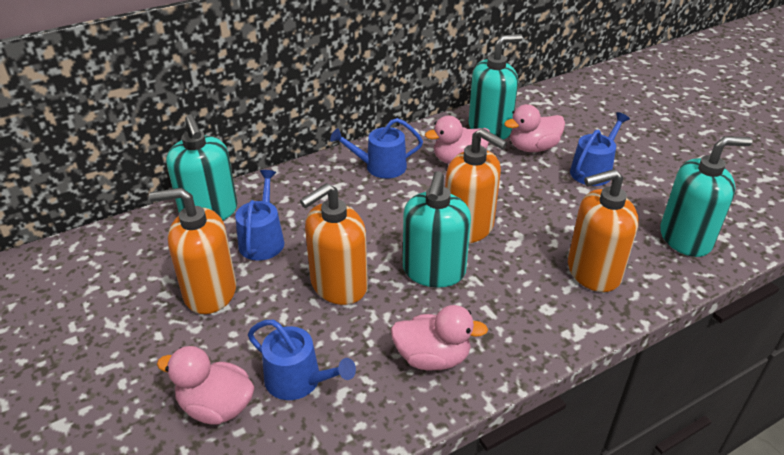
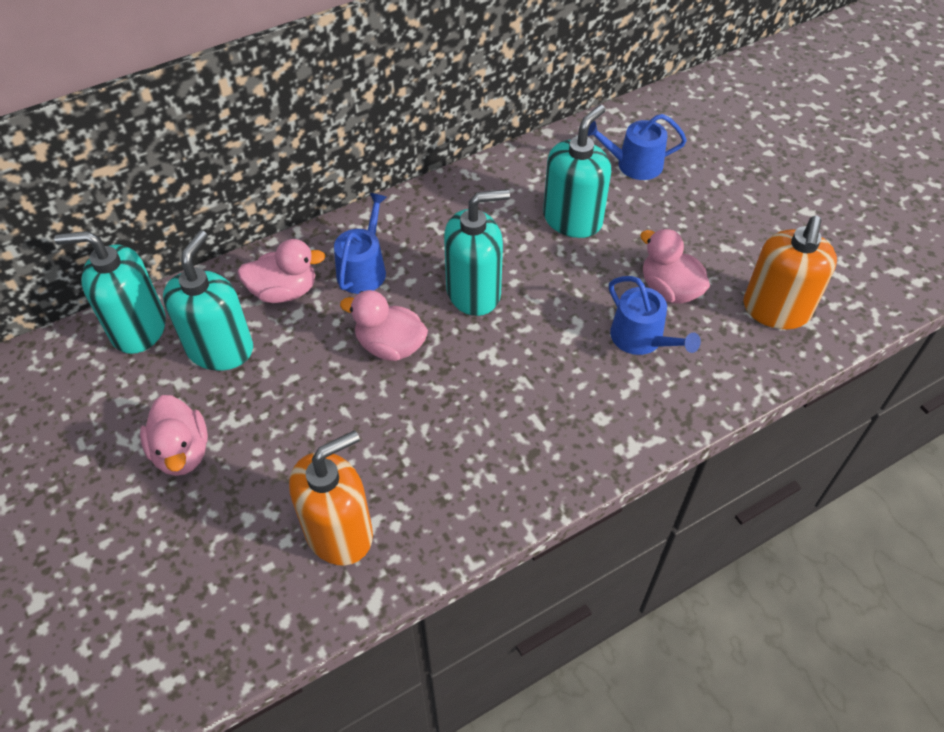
blue watering can: [235,170,285,261] [248,320,356,400] [330,118,423,179] [570,112,630,186] = 4 -> [334,193,387,294] [588,114,687,180] [609,276,701,355] = 3
orange soap dispenser: [149,188,236,314] [300,183,368,305] [445,128,507,243] [568,169,639,292] = 4 -> [289,430,373,565] [744,216,837,329] = 2

